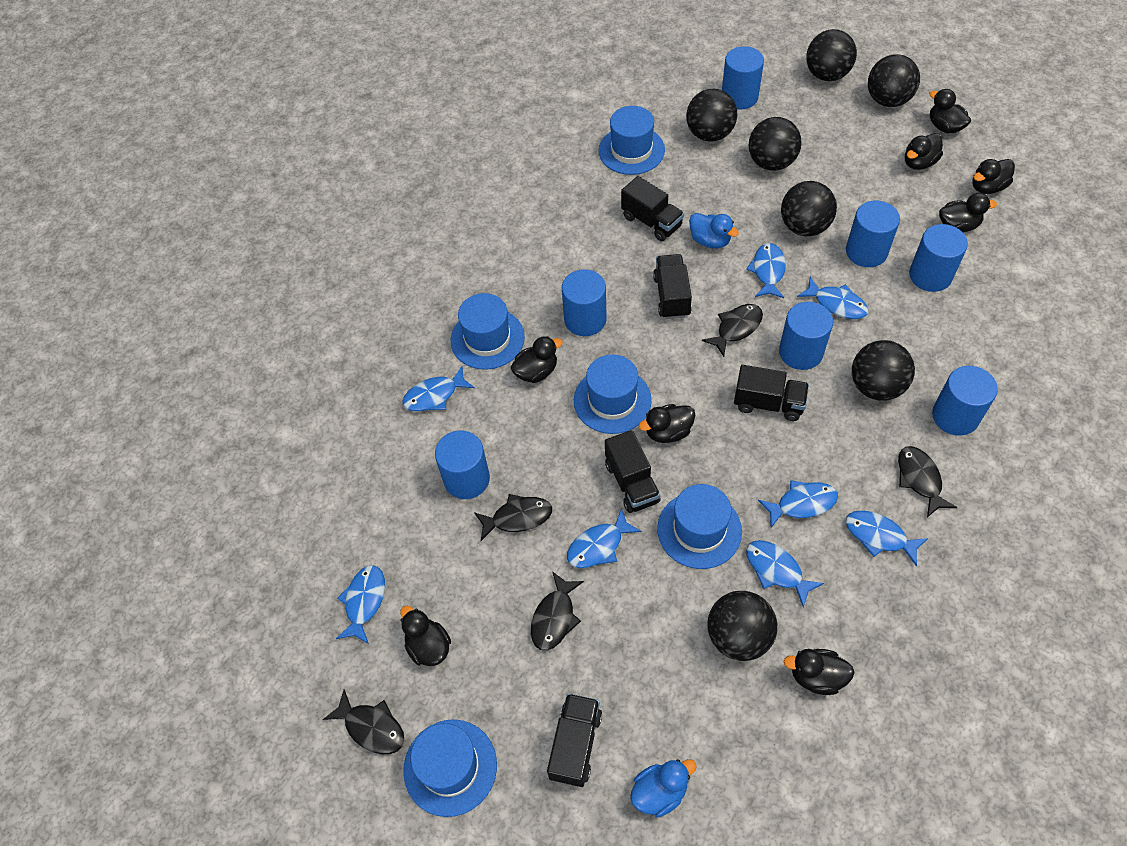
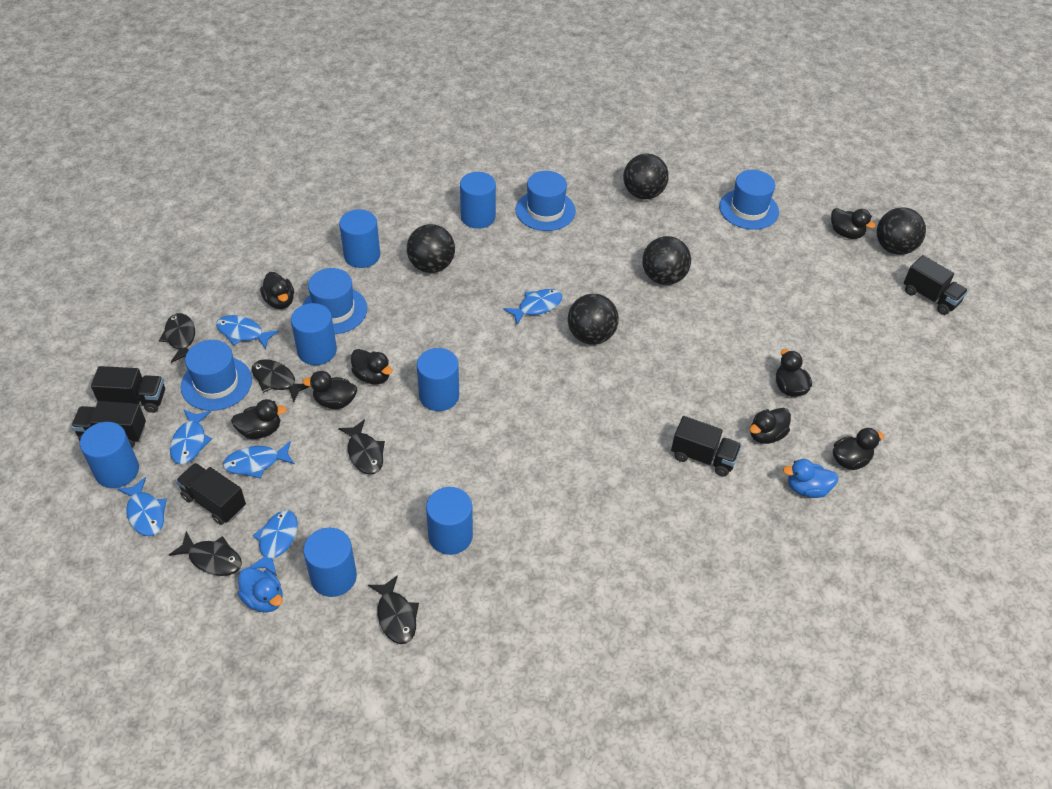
black ball: [686,89,737,142] [707,591,777,661] [749,117,802,171] [781,181,837,236] [806,29,857,81] [852,340,915,401] [868,54,920,107] = 7 -> [407,224,455,273] [568,294,619,345] [623,154,669,199] [642,236,691,285] [877,207,926,255] = 5
blue fish: [336,565,385,644] [402,366,475,411] [567,508,642,568] [746,243,786,298] [746,540,824,607] [758,480,838,528] [797,277,868,319] [846,511,928,566] = 8 -> [117,477,167,536] [170,409,212,464] [216,315,279,349] [223,441,295,478] [249,511,298,576] [503,289,562,325] = 6
blue hat: [403,719,497,817] [450,293,525,370] [574,354,652,434] [598,106,665,175] [657,484,742,569] = 5 -> [181,340,252,411] [303,268,367,334] [516,171,576,231] [719,170,779,230] = 4

